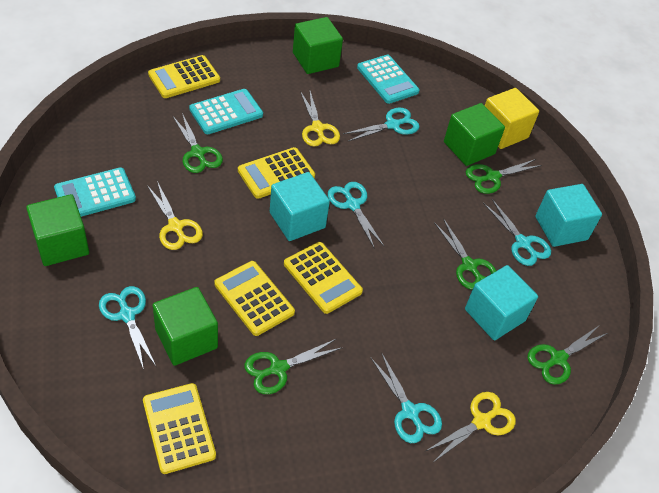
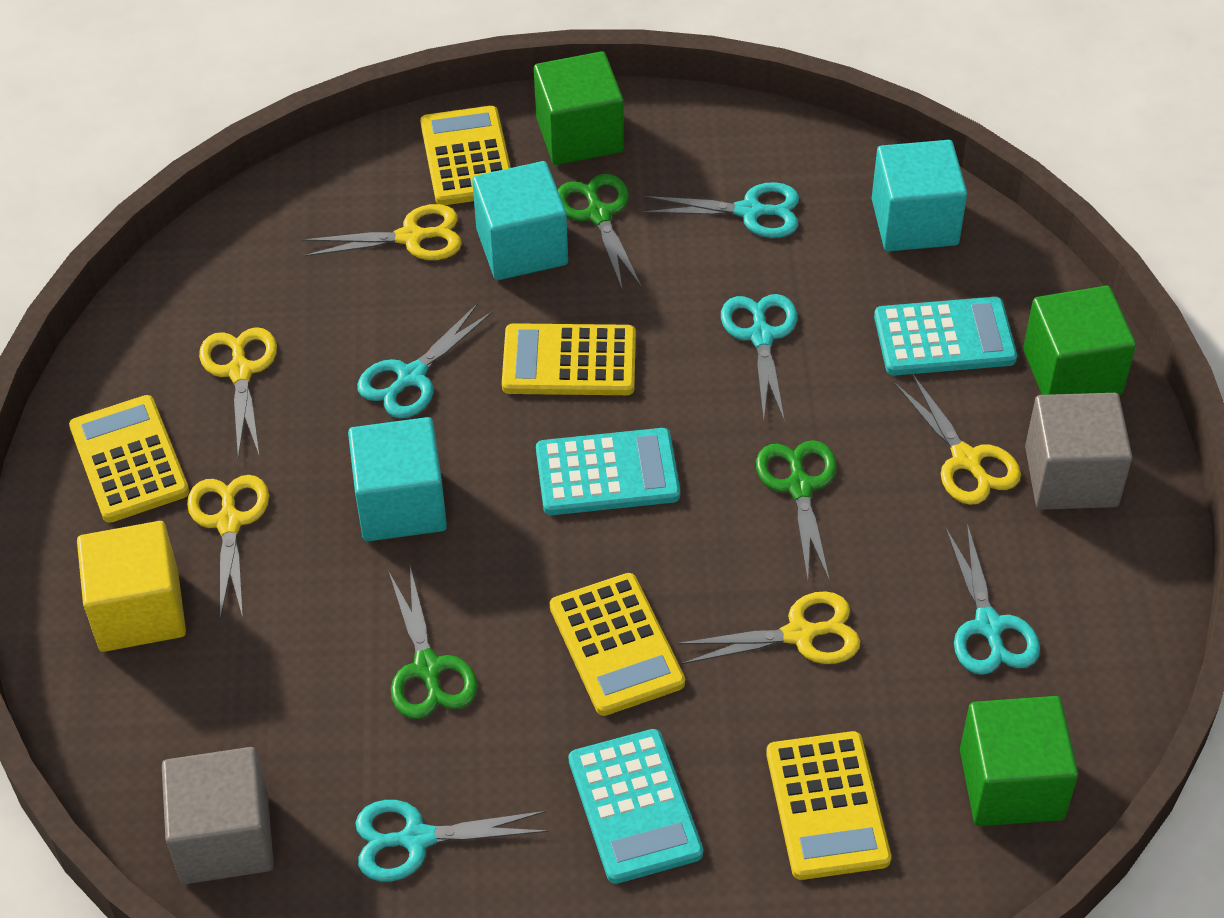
green cube: [26,194,89,266] [153,287,218,366] [293,17,343,74] [444,103,505,166] = 4 -> [534,51,624,165] [960,696,1078,826] [1023,286,1136,395] = 3
green scissors: [173,113,223,173] [244,339,343,394] [434,218,496,290] [466,159,542,194] [528,326,608,385] = 5 -> [389,567,478,719] [558,174,642,291] [756,440,836,582] = 3
grey cube: none = 0 -> [162,747,274,884] [1025,393,1132,510] = 2
yellow scissors: [147,181,203,250] [300,91,340,147] [426,392,516,461] = 3 -> [187,475,269,619] [199,327,277,457] [302,204,462,260] [676,591,860,664] [894,373,1021,505] = 5

